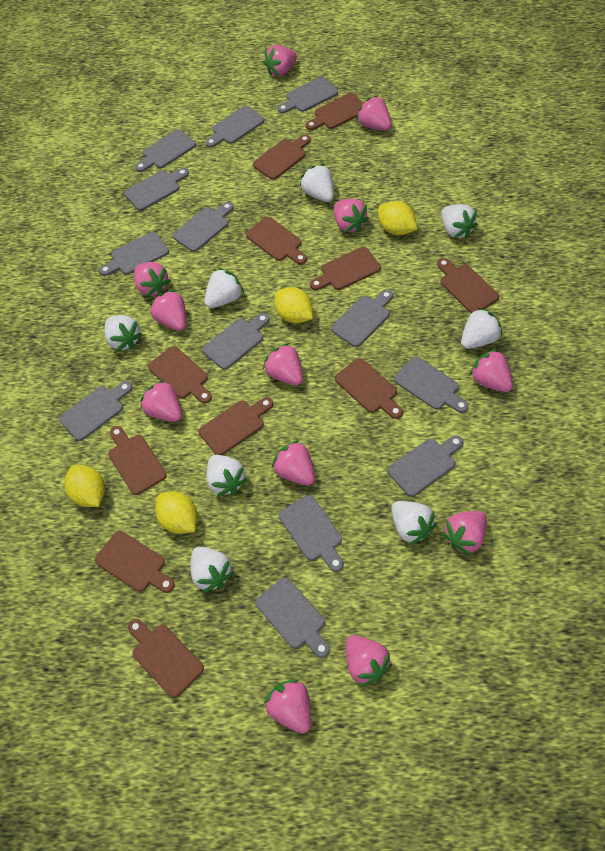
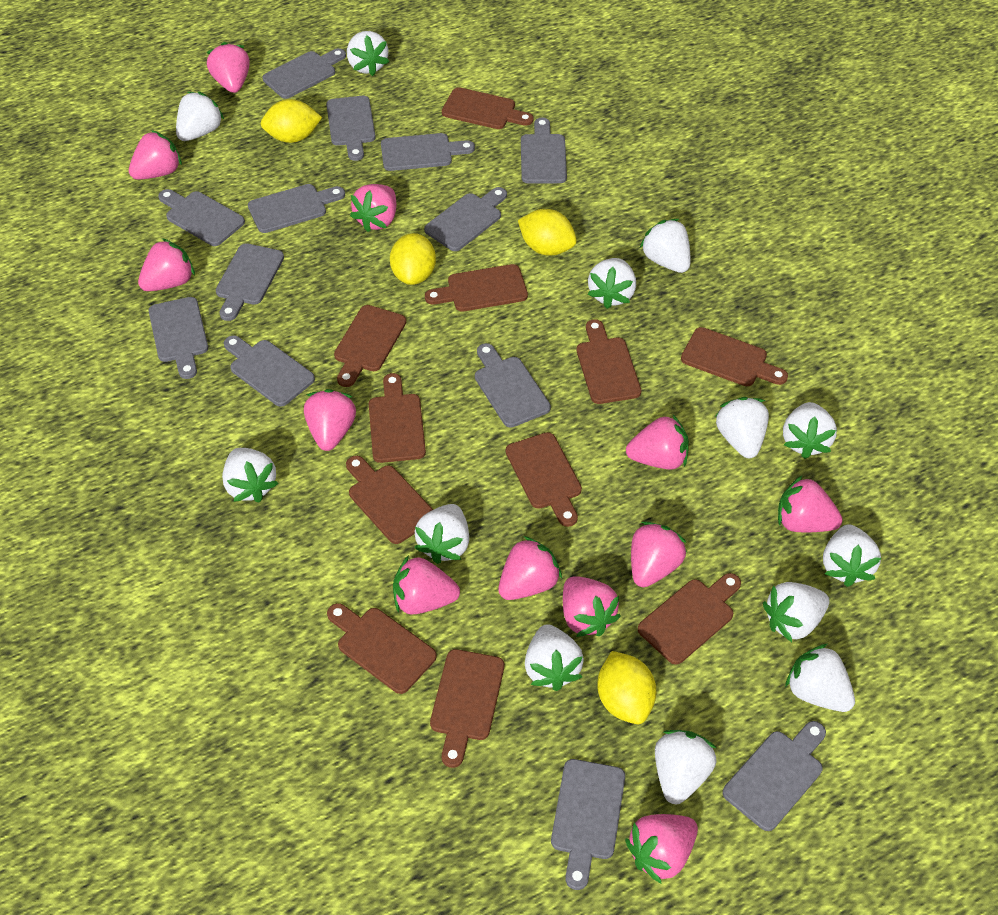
white strawberry: [105,315,143,352] [190,547,234,593] [204,268,244,308] [206,455,247,497] [300,164,334,202] [391,501,437,545] [441,204,478,238] [461,307,502,349] = 8 -> [176,92,224,141] [222,448,279,503] [347,31,389,76] [414,504,469,564] [525,624,584,691] [588,258,636,309] [640,219,691,273] [655,730,717,804] [715,397,769,458] [763,582,829,642] [783,402,837,459] [785,644,855,712] [823,524,881,587] = 13

